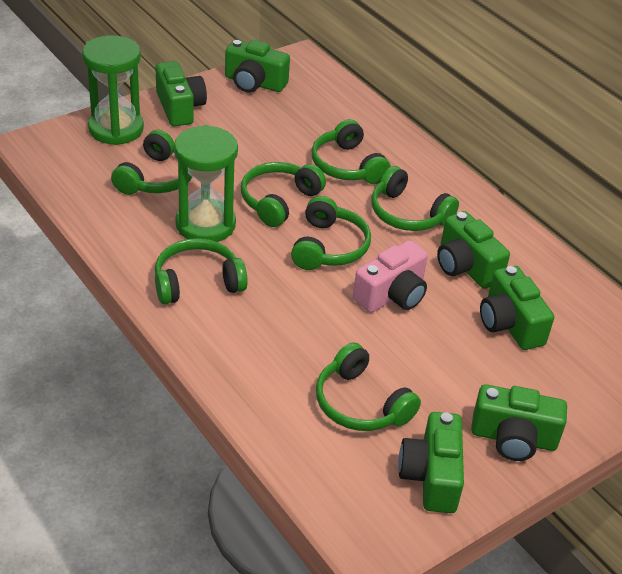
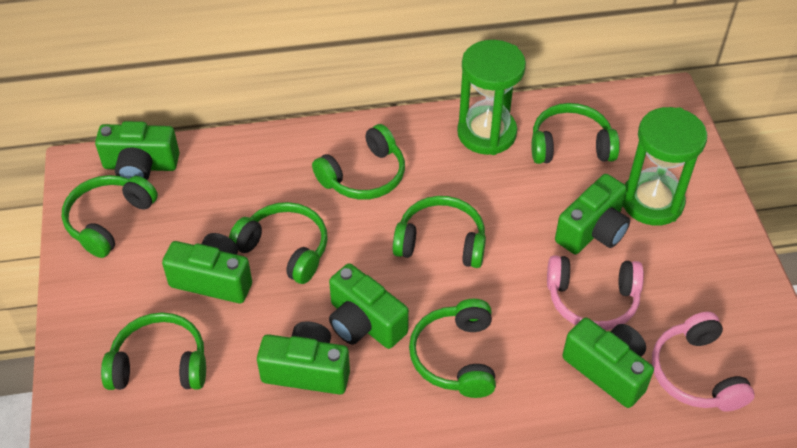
pink camera: [353,240,428,313] = 1 -> none = 0
pink headphones: none = 0 -> [547,255,644,330] [652,312,755,411] = 2

